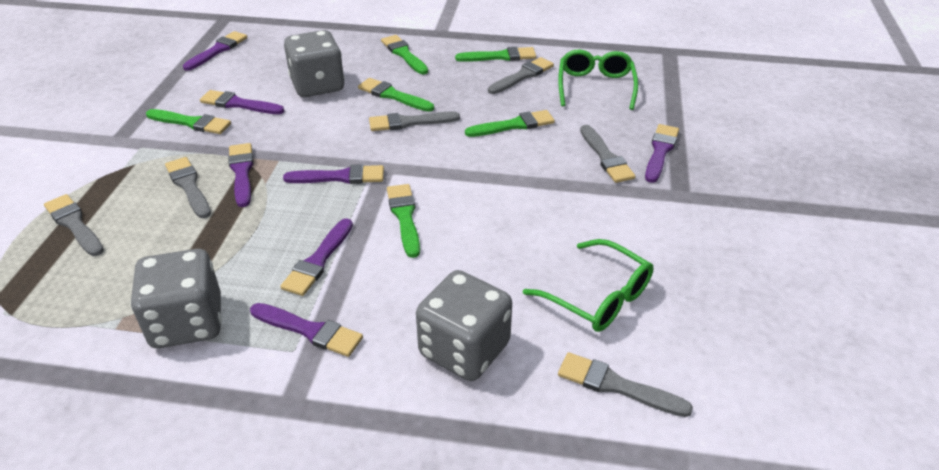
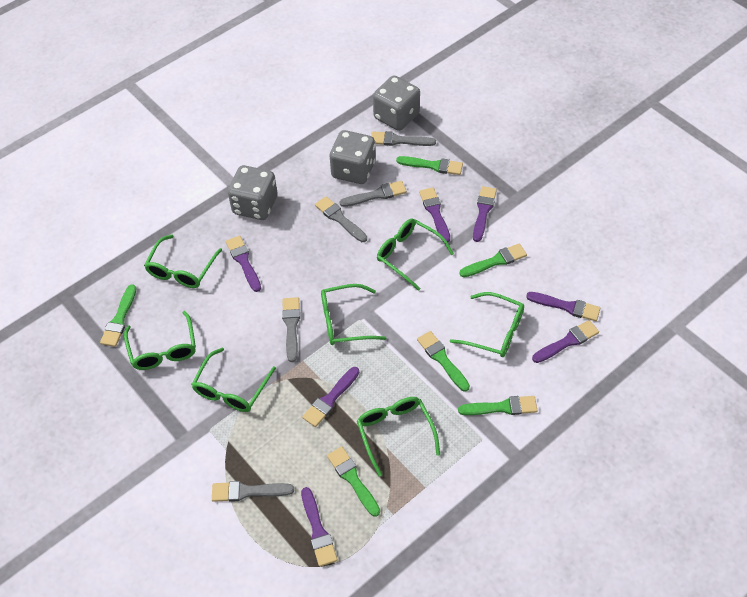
green glasses: [523,239,653,332] [558,49,638,110] = 2 -> [124,311,196,370] [144,235,222,288] [191,348,276,412] [321,284,387,345] [357,397,440,477] [377,219,454,291] [450,292,524,357] = 7
grey brush: [44,194,104,256] [165,157,211,218] [369,111,460,131] [488,57,554,94] [558,352,693,417] [580,125,636,183] = 6 -> [212,481,294,502] [282,297,300,362] [315,196,367,242] [340,181,407,207] [371,131,436,146] = 5

